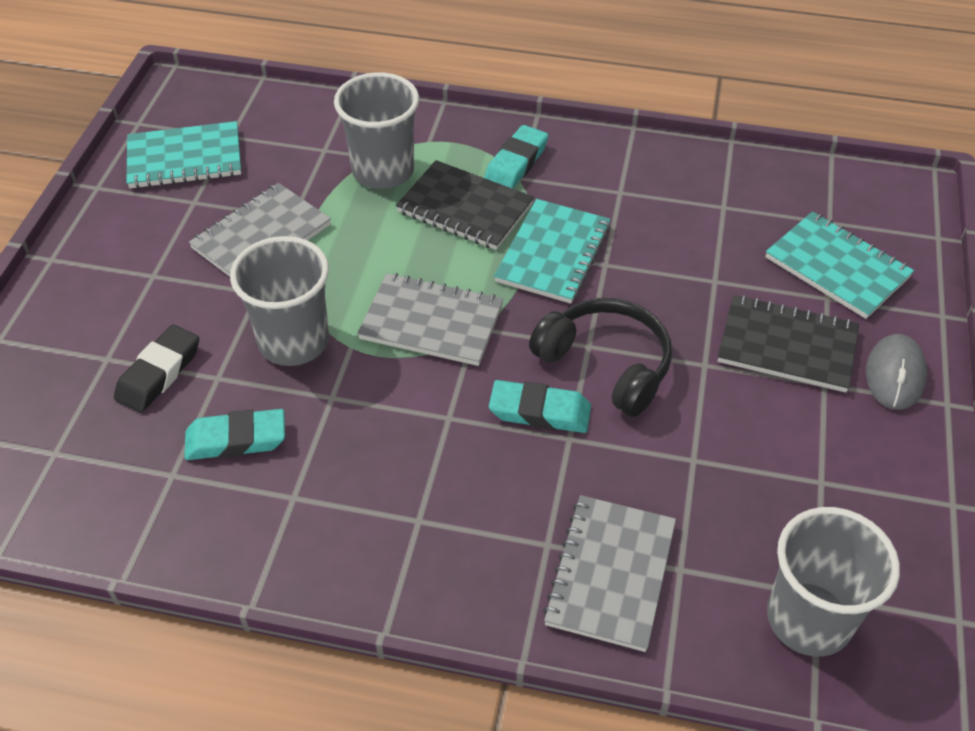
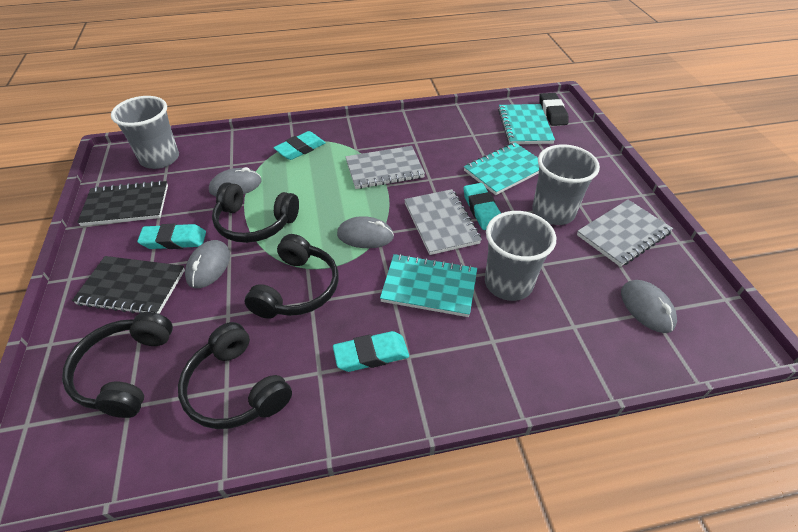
black headphones: [529,298,672,417] = 1 -> [62,312,173,418] [178,322,292,429] [212,182,299,243] [244,234,339,319] = 4
grey mouse: [866,334,927,410] = 1 -> [185,240,230,288] [209,167,261,197] [337,216,394,248] [621,280,677,333] = 4
turquoise eraser: [184,409,285,460] [484,125,548,189] [489,380,591,433] = 3 -> [137,224,206,249] [273,131,325,160] [333,331,409,372] [463,183,501,230] = 4

